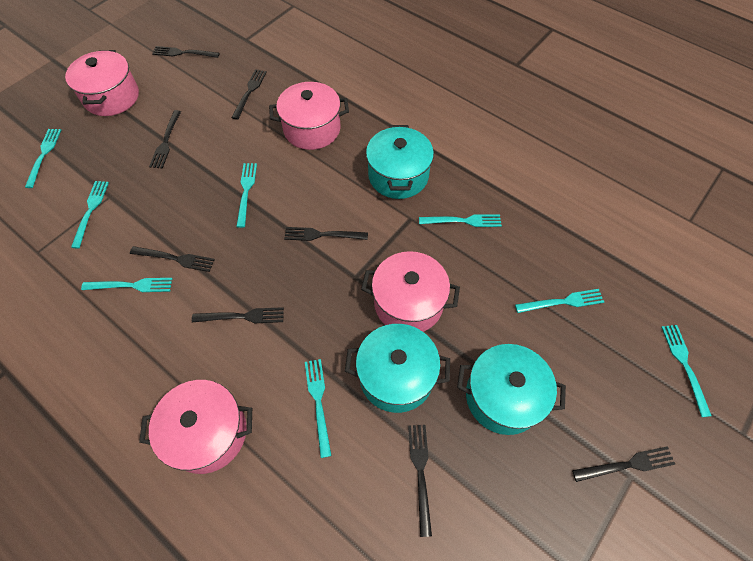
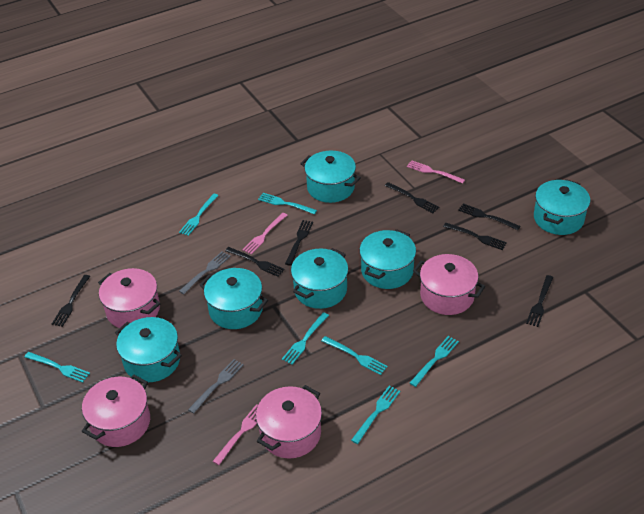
black fork: [130,246,215,272] [149,110,181,169] [152,46,219,58] [192,307,284,323] [231,69,267,120] [284,227,368,241] [408,425,432,537] [572,446,675,482] = 8 -> [52,275,90,327] [225,247,285,277] [285,220,313,266] [385,182,439,213] [443,223,507,250] [458,203,520,230] [526,275,554,327] = 7
grey fork: none = 0 -> [179,251,231,294] [188,359,244,414] = 2
pink fork: none = 0 -> [212,404,258,465] [242,213,287,255] [407,160,465,184] = 3
turquoise fork: [25,129,61,188] [71,181,109,248] [81,278,173,292] [236,163,257,228] [305,359,332,458] [419,214,502,227] [515,289,604,313] [661,325,712,417] = 8 -> [24,352,90,383] [179,194,219,236] [258,193,317,214] [282,312,329,364] [321,336,388,375] [351,386,400,444] [410,336,459,387] = 7
turquoise pot: [345,324,450,413] [366,125,434,199] [457,344,566,435] = 3 -> [115,317,182,382] [200,268,268,329] [291,248,348,309] [300,151,361,203] [359,229,416,289] [534,179,590,235] = 6

